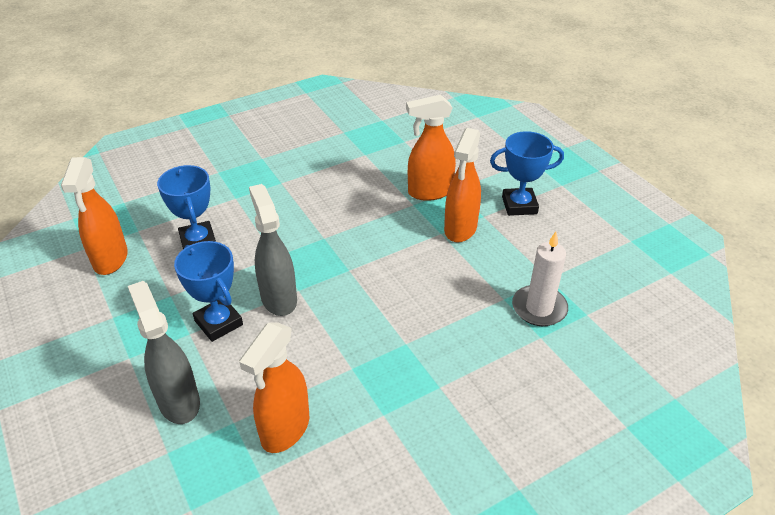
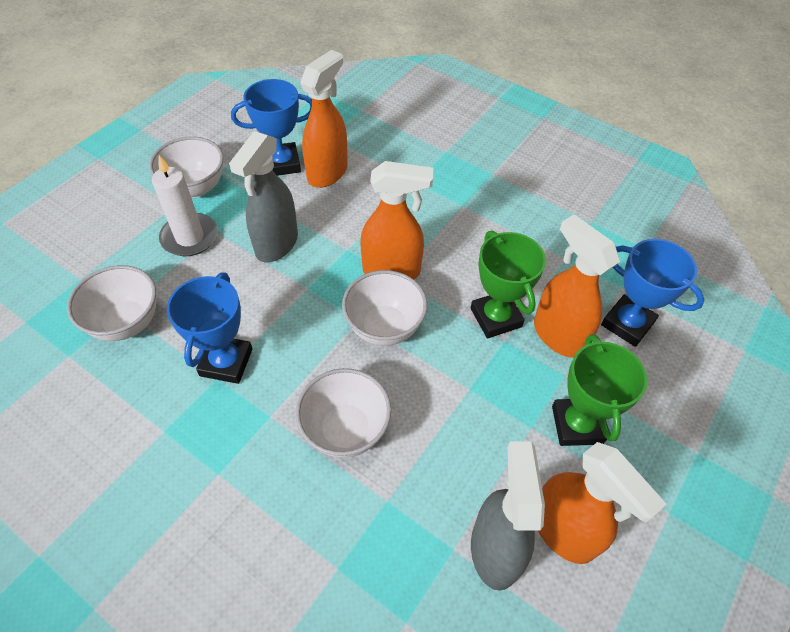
green trophy: none = 0 -> [471,231,546,338] [552,334,647,446] = 2
white bowl: none = 0 -> [67,265,156,341] [149,137,224,198] [296,368,391,458] [342,270,427,346] = 4

